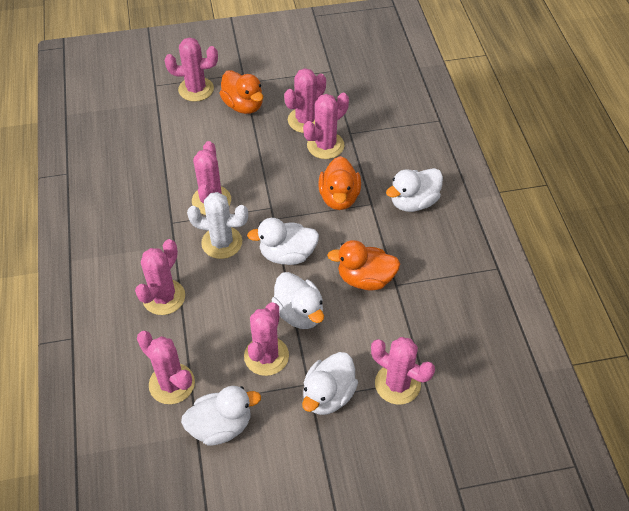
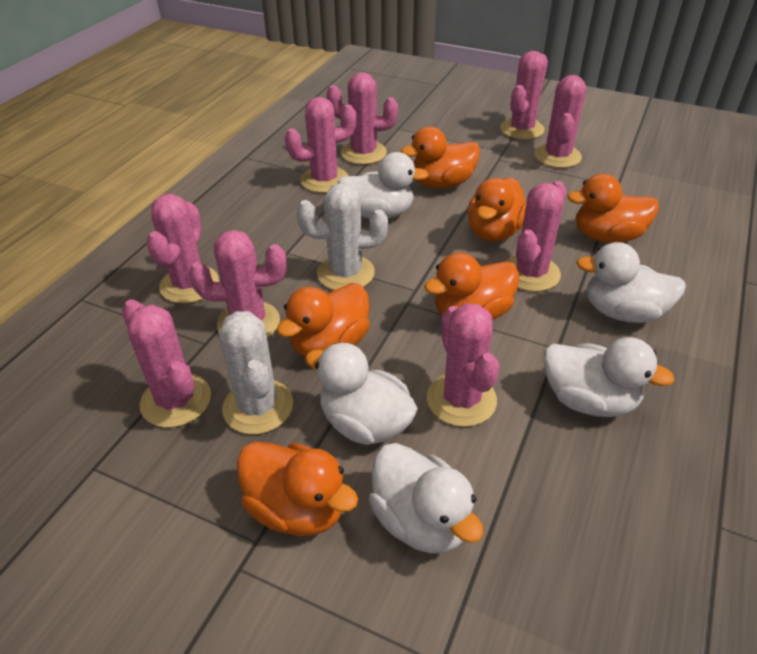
orange duck: [219,70,263,114] [318,156,361,210] [327,240,400,290] = 3 -> [237,442,358,536] [277,283,370,357] [401,127,480,189] [424,253,519,320] [468,178,527,242] [567,174,659,243] = 6
pink cactus: [135,239,185,315] [137,331,195,404] [165,37,218,102] [192,141,231,215] [244,302,289,376] [284,68,326,133] [303,93,349,159] [371,337,435,405] = 8 -> [122,299,211,428] [146,194,219,304] [189,230,286,338] [285,97,356,193] [327,72,398,165] [427,303,499,427] [500,51,548,140] [507,181,566,292] [534,75,586,168] = 9
white cactus: [187,192,248,259] = 1 -> [219,311,293,434] [297,183,388,290] = 2

